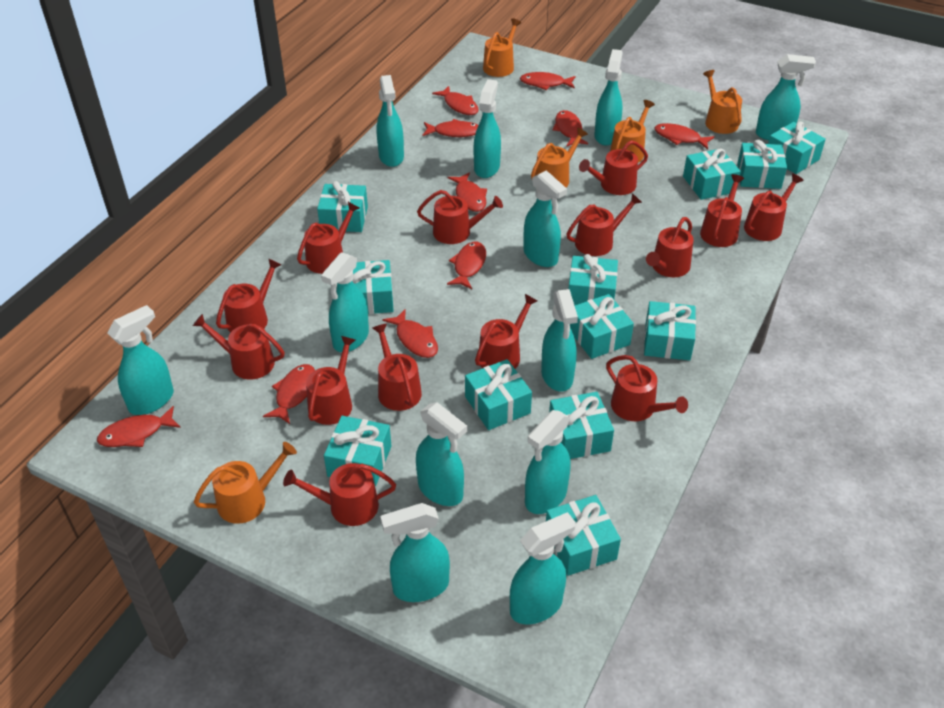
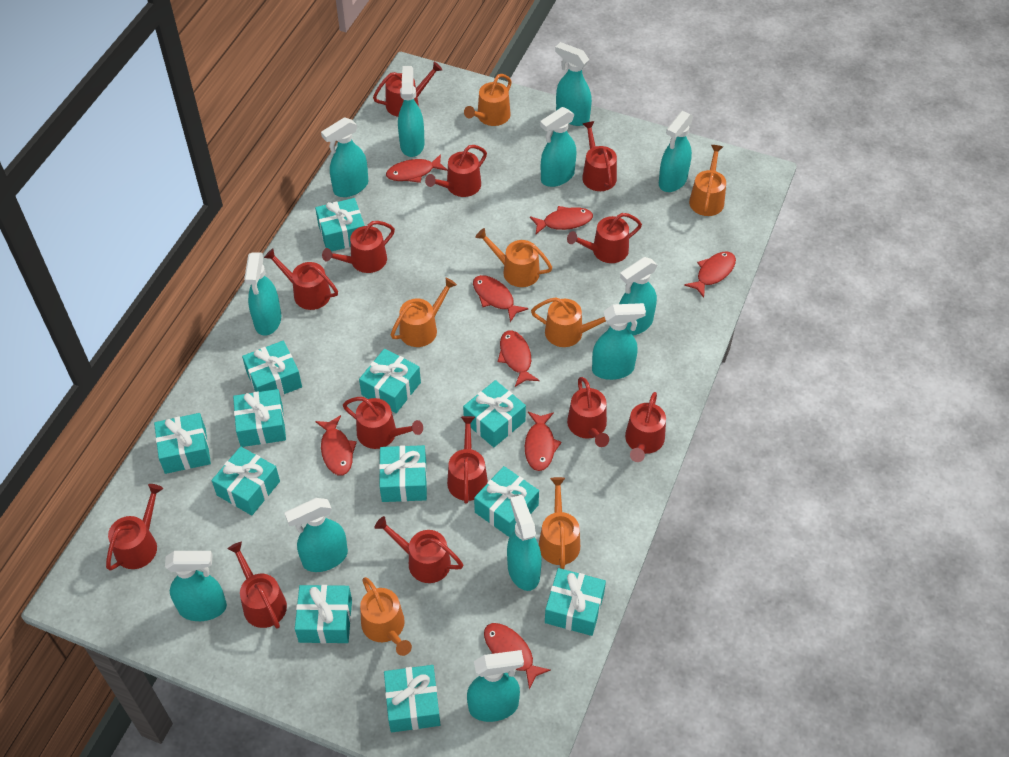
orange watering can: [194,442,297,524] [483,18,521,77] [531,127,588,187] [610,100,655,163] [703,70,742,134] = 5 -> [360,577,412,656] [391,278,457,347] [464,74,512,126] [475,228,552,287] [531,297,606,347] [539,477,580,569] [689,145,726,216] = 7
red fish: [97,406,181,447] [263,364,315,424] [382,309,438,358] [422,119,478,137] [432,86,479,115] [447,242,486,289] [448,172,487,212] [520,72,576,90] [552,110,588,147] [654,123,715,149] = 10 -> [315,415,357,475] [386,154,448,183] [473,275,529,322] [484,623,551,689] [498,331,540,387] [525,412,561,471] [530,206,593,234] [684,252,736,298] = 8
red watering can: [193,314,285,380] [216,258,282,333] [283,463,396,526] [297,202,359,274] [306,336,356,425] [373,323,422,411] [417,190,503,244] [475,294,537,369] [566,193,642,256] [579,140,648,195] [606,355,688,421] [646,217,693,277] [700,174,744,247] [744,173,804,241] = 14 -> [106,484,163,570] [228,542,287,629] [264,249,338,310] [322,221,395,273] [343,397,423,449] [373,62,442,117] [374,516,463,583] [425,145,487,197] [447,416,488,504] [567,213,642,263] [567,377,609,447] [582,121,617,191] [625,392,666,462] = 13

